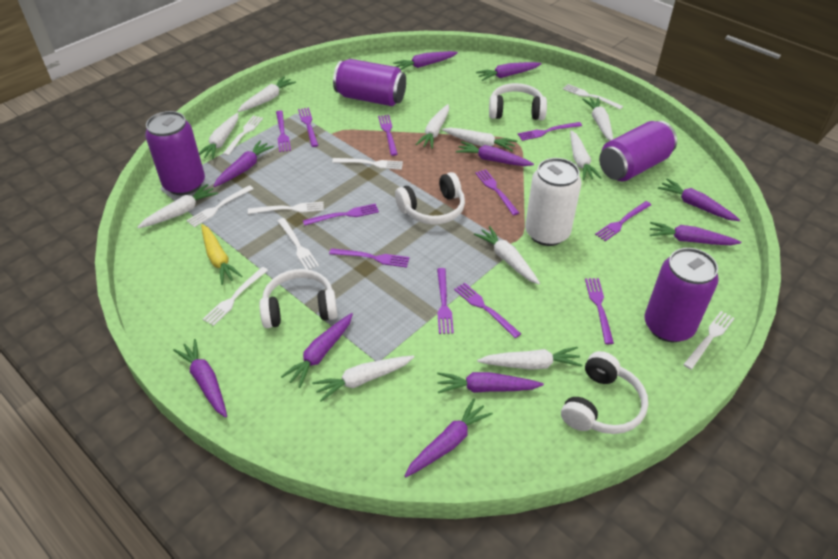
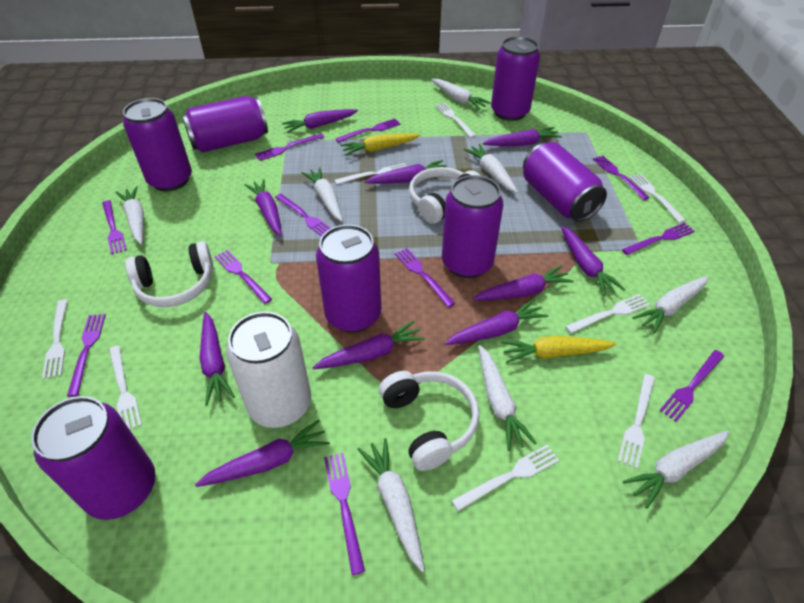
purple can: [145,111,205,195] [333,59,406,106] [599,121,677,181] [644,248,719,342] = 4 -> [31,396,156,520] [123,98,192,191] [182,96,268,153] [316,224,381,333] [442,175,504,278] [491,36,540,121] [523,142,607,222] = 7
white carrot: [137,184,218,228] [199,113,238,159] [238,76,296,112] [312,355,414,402] [415,104,449,149] [442,128,517,151] [474,226,540,284] [477,347,582,370] [570,130,601,180] [582,97,613,141] = 10 -> [116,186,144,245] [301,167,343,222] [357,438,425,572] [431,79,491,110] [464,144,518,193] [479,345,537,451] [623,431,729,509] [633,276,708,334] = 8
white headphones: [259,269,338,328] [395,172,465,224] [489,83,547,120] [561,351,648,434] = 4 -> [125,241,214,307] [379,371,479,471] [409,167,480,224] = 3
yellow carrot: [201,224,242,285] = 1 -> [340,133,420,156] [501,336,617,363] = 2

